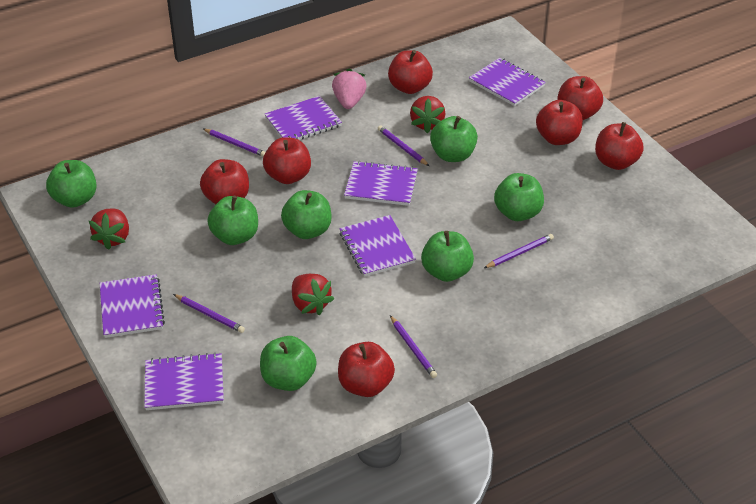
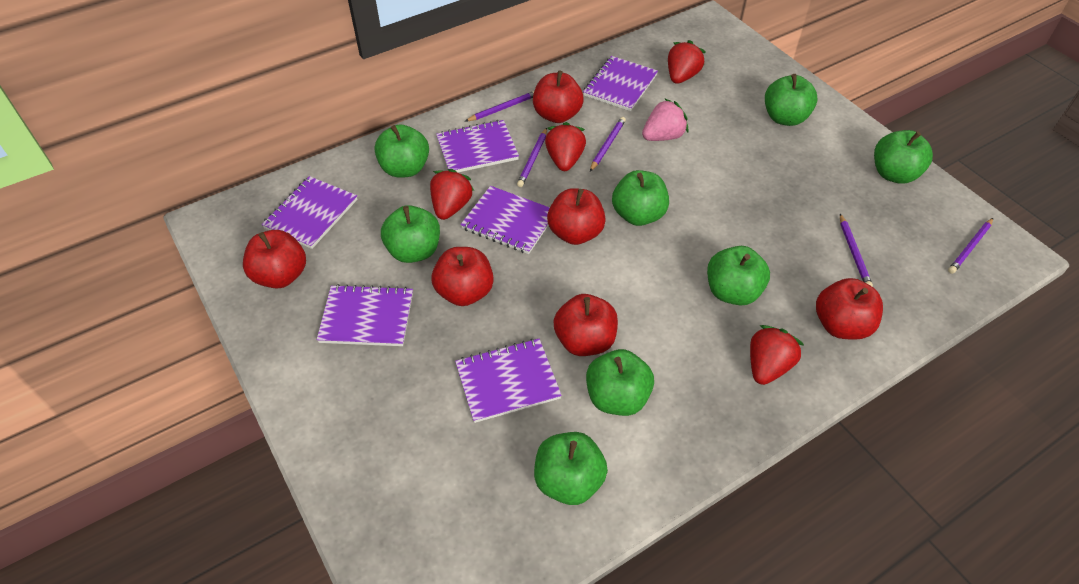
green apple: [46,160,97,208] [207,196,258,245] [260,336,317,391] [281,190,331,239] [421,231,474,282] [430,116,478,162] [494,173,544,221] = 7 -> [374,124,429,178] [381,205,440,263] [534,432,608,505] [586,349,654,416] [612,170,669,226] [707,246,770,306] [765,74,818,126] [874,130,933,184] = 8
red apple: [200,159,249,204] [263,137,311,184] [338,342,395,397] [388,50,433,94] [536,100,583,145] [557,76,603,120] [595,122,644,170] = 7 -> [243,230,306,289] [431,247,494,306] [533,70,583,123] [547,188,606,245] [553,294,618,356] [816,278,883,340] = 6
red strawberry: [89,208,129,250] [292,274,334,315] [410,96,445,133] = 3 -> [430,169,474,220] [545,122,586,171] [668,40,706,84] [750,325,804,385] = 4

